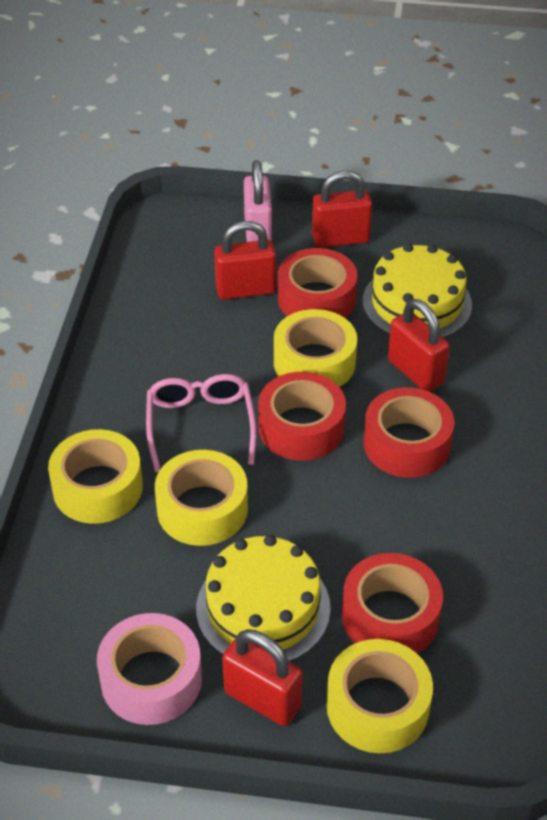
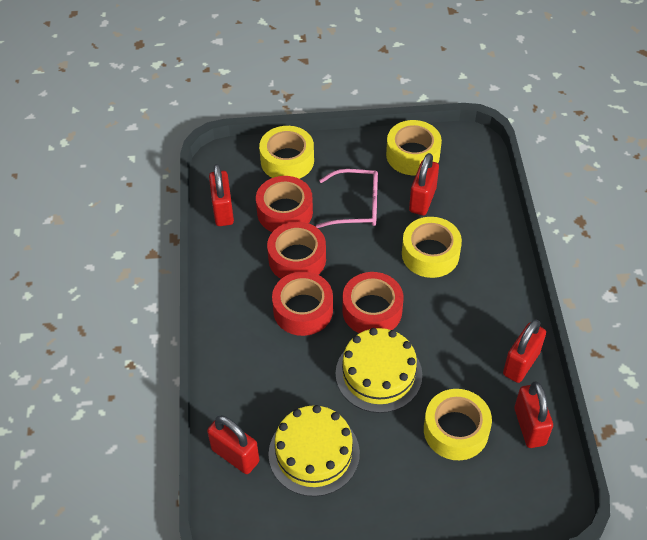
pink padlock: [244,160,272,242] = 1 -> none = 0
pink tape: [97,613,202,725] = 1 -> none = 0
red padlock: [214,221,276,300] [222,629,303,726] [312,170,372,247] [388,299,450,392] = 4 -> [207,415,259,474] [209,164,234,226] [409,153,439,215] [503,319,546,383] [514,381,553,448] = 5

